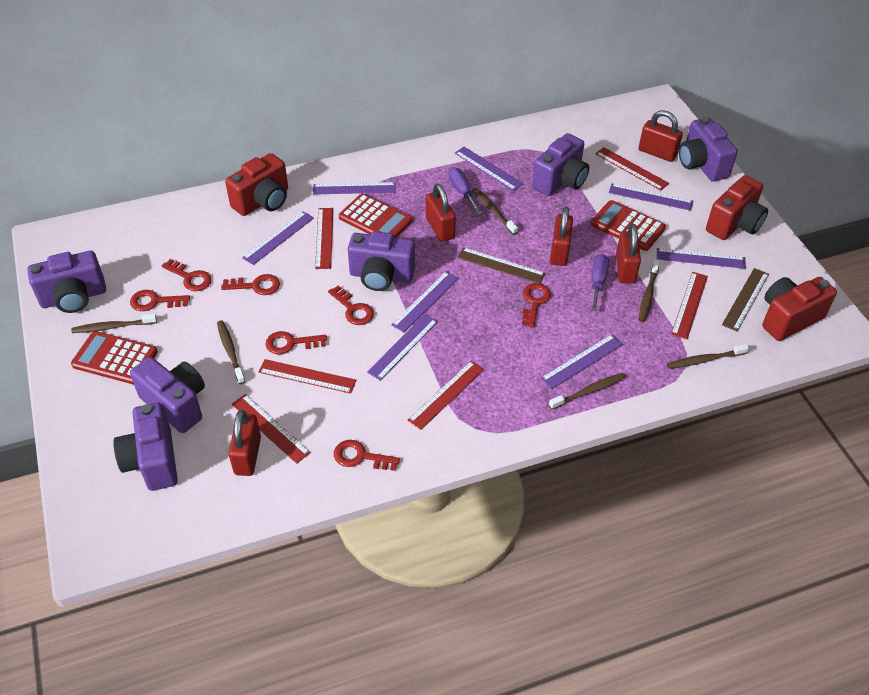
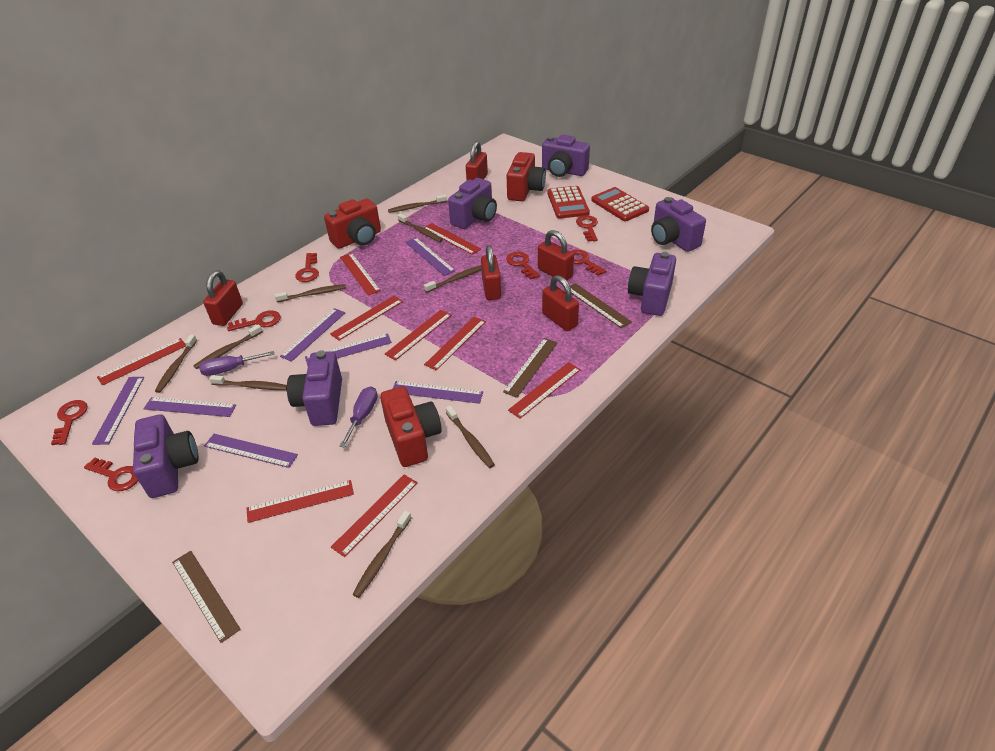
brown ruler: [457,247,545,283] [722,268,769,332] = 2 -> [172,551,241,643] [503,338,558,398] [570,283,632,328] = 3
brown toothbrush: [71,313,157,333] [217,320,245,384] [472,188,518,235] [549,373,626,409] [639,260,660,322] [667,344,749,369] = 6 -> [155,335,197,393] [193,324,263,369] [209,375,287,390] [275,284,346,302] [353,511,411,598] [388,195,447,213] [397,213,443,242] [424,265,482,293] [446,405,495,468] = 9
purple ruler: [242,211,314,265] [313,182,396,194] [367,314,438,381] [391,271,459,332] [455,147,524,191] [541,334,623,389] [609,183,693,211] [657,248,746,269] = 8 -> [92,377,144,445] [143,397,236,417] [204,434,298,468] [280,308,345,362] [305,333,392,366] [393,381,483,404] [405,238,455,276] = 7
red calculator: [71,331,158,384] [339,194,412,238] [591,200,666,251] = 3 -> [547,186,590,219] [591,187,649,222] = 2
red ruler: [232,394,311,464] [259,359,356,394] [315,208,333,269] [408,361,484,430] [595,147,669,191] [671,272,708,339] = 6 -> [97,338,186,386] [247,480,354,523] [330,296,403,341] [331,474,418,557] [340,253,381,295] [385,310,452,361] [424,223,481,255] [424,317,486,371] [508,362,581,419] = 9

